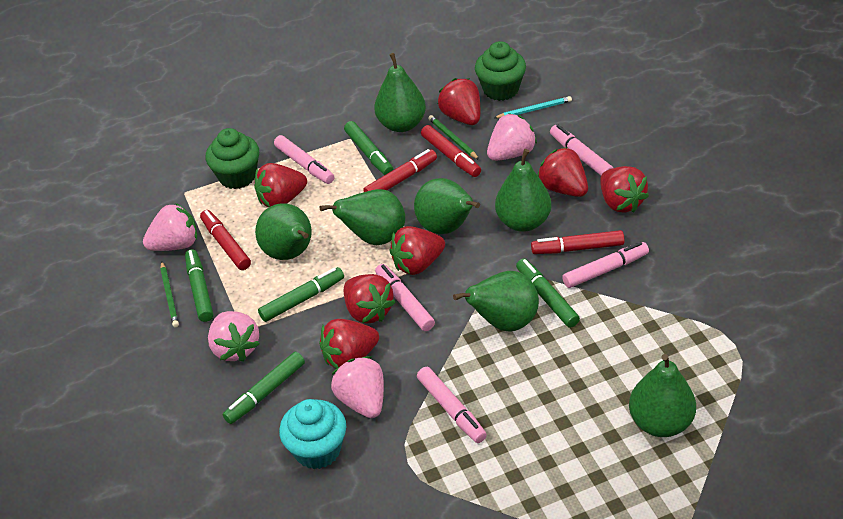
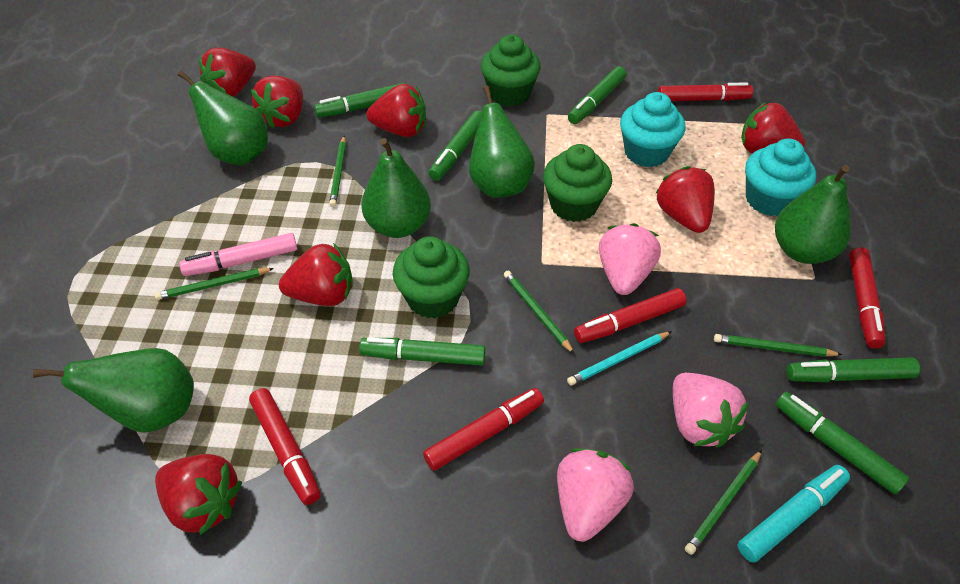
green cupcake: [206,128,259,189] [475,41,526,101] = 2 -> [393,236,470,318] [481,35,541,106] [543,144,612,222] = 3
green marker: [185,249,213,322] [223,352,305,424] [258,267,344,322] [344,121,394,175] [516,258,580,328] = 5 -> [314,83,405,118] [359,337,486,366] [429,111,481,181] [568,66,626,124] [775,392,909,495] [786,357,920,382] = 6
green pear: [255,204,312,260] [320,189,405,245] [374,53,426,132] [414,178,480,234] [453,271,539,332] [495,149,551,232] [629,354,696,437] = 7 -> [33,348,194,433] [178,71,268,165] [361,138,431,238] [469,86,535,198] [775,165,851,264] = 5
green pencil: [160,261,179,327] [428,115,479,160] = 2 -> [155,268,274,300] [329,136,346,207] [504,271,575,354] [685,450,762,555] [714,334,842,357] = 5
pink marker: [274,135,334,184] [375,264,435,331] [417,367,487,443] [550,125,613,175] [562,242,649,288] = 5 -> [179,233,297,276] = 1
pink strawberry: [143,203,197,251] [208,311,260,361] [331,356,384,418] [487,113,537,161] = 4 -> [557,448,634,542] [599,223,661,295] [673,373,748,448] = 3
red marker: [200,210,251,270] [363,149,437,192] [421,125,481,177] [531,230,624,254] = 4 -> [249,388,321,505] [423,388,544,471] [574,288,687,343] [658,82,753,101] [849,248,886,348] = 5
turquoise cupcake: [279,399,346,469] = 1 -> [620,92,685,167] [745,139,816,216] = 2
turquoise marker: none = 0 -> [737,465,850,563] = 1

